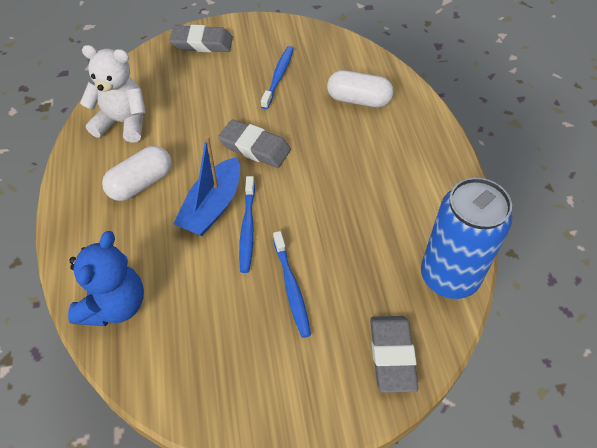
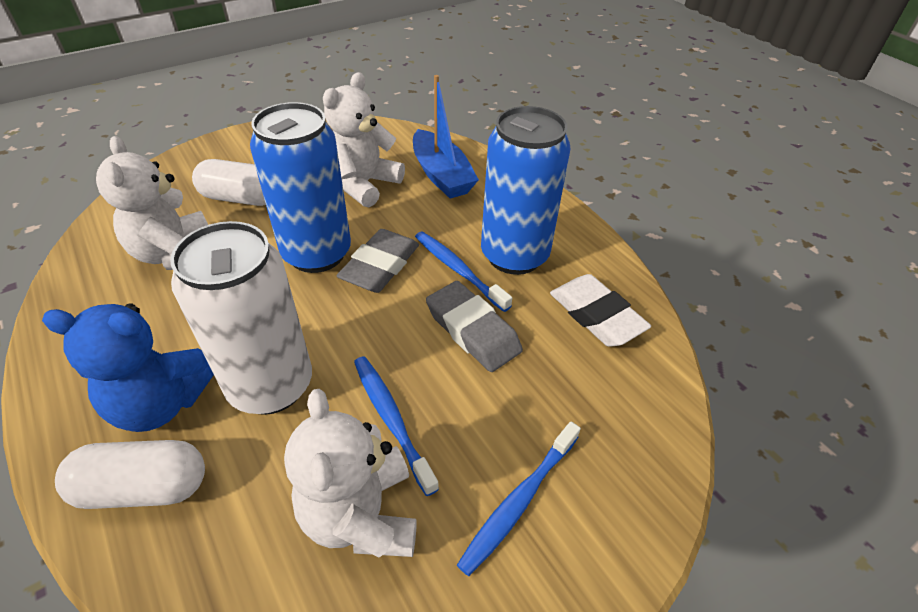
blue can: [421,178,512,299] = 1 -> [250,102,351,273] [481,106,571,275] = 2
grey eraser: [169,25,233,52] [218,119,291,168] [370,316,418,393] = 3 -> [337,229,419,293] [426,281,523,372] = 2
white can: none = 0 -> [170,221,312,415] = 1
white eraser: none = 0 -> [550,274,651,347] = 1
white teddy bear: [80,45,146,143] = 1 -> [96,136,208,270] [284,389,417,557] [323,72,405,207] = 3

